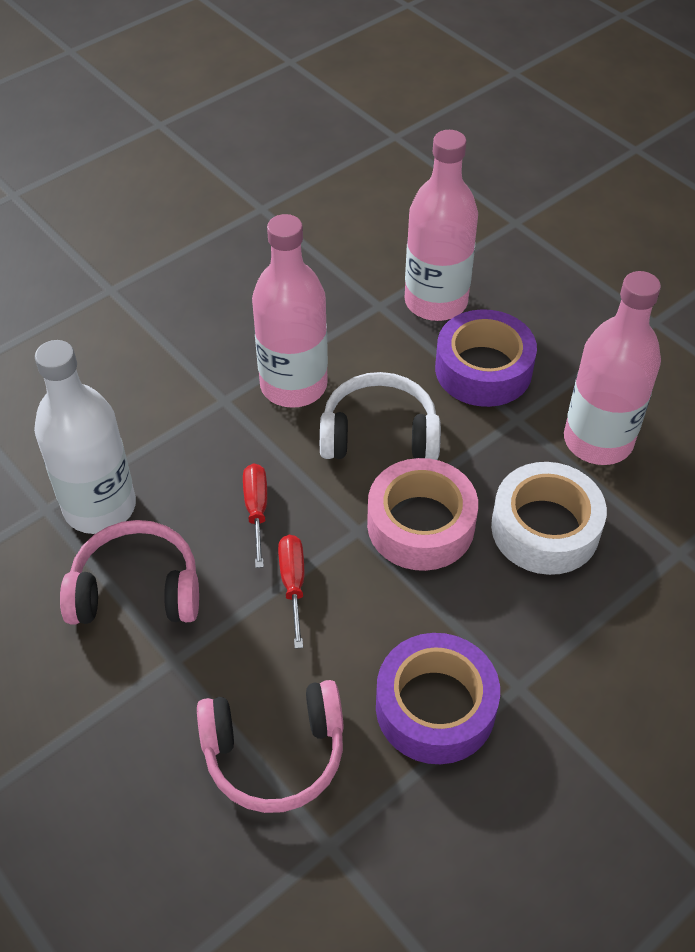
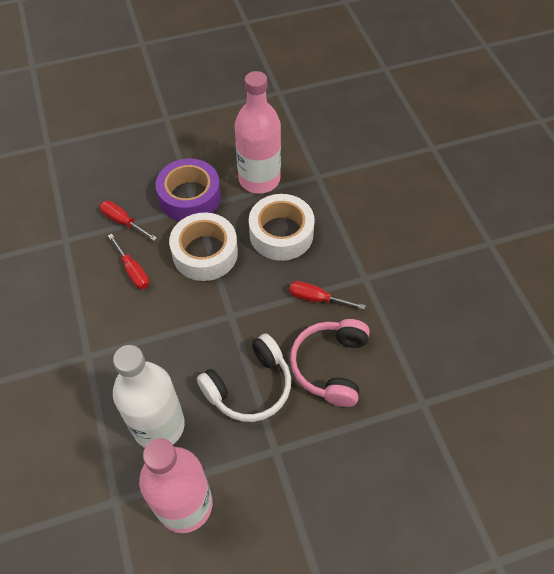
pink bottle: [252,214,328,408] [405,130,478,321] [564,271,661,465] = 3 -> [139,439,213,533] [234,71,281,194] = 2
pink headphones: [60,520,199,625] [197,680,344,813] = 2 -> [290,319,370,407] = 1
pink tape: [367,458,478,571] = 1 -> none = 0
purple tape: [376,633,500,764] [435,309,537,407] = 2 -> [156,159,221,221] = 1
red screwdriver: [243,463,267,568] [278,535,304,649] = 2 -> [100,201,157,241] [108,234,149,289] [289,281,366,310] = 3
white tape: [491,462,607,575] = 1 -> [169,213,238,281] [249,194,315,261] = 2

